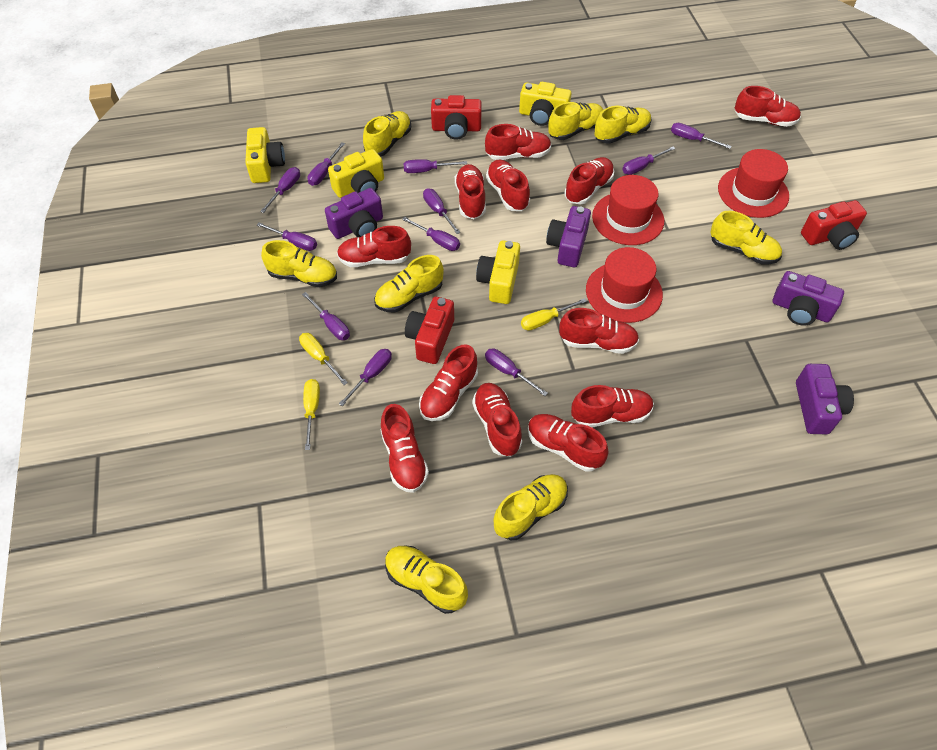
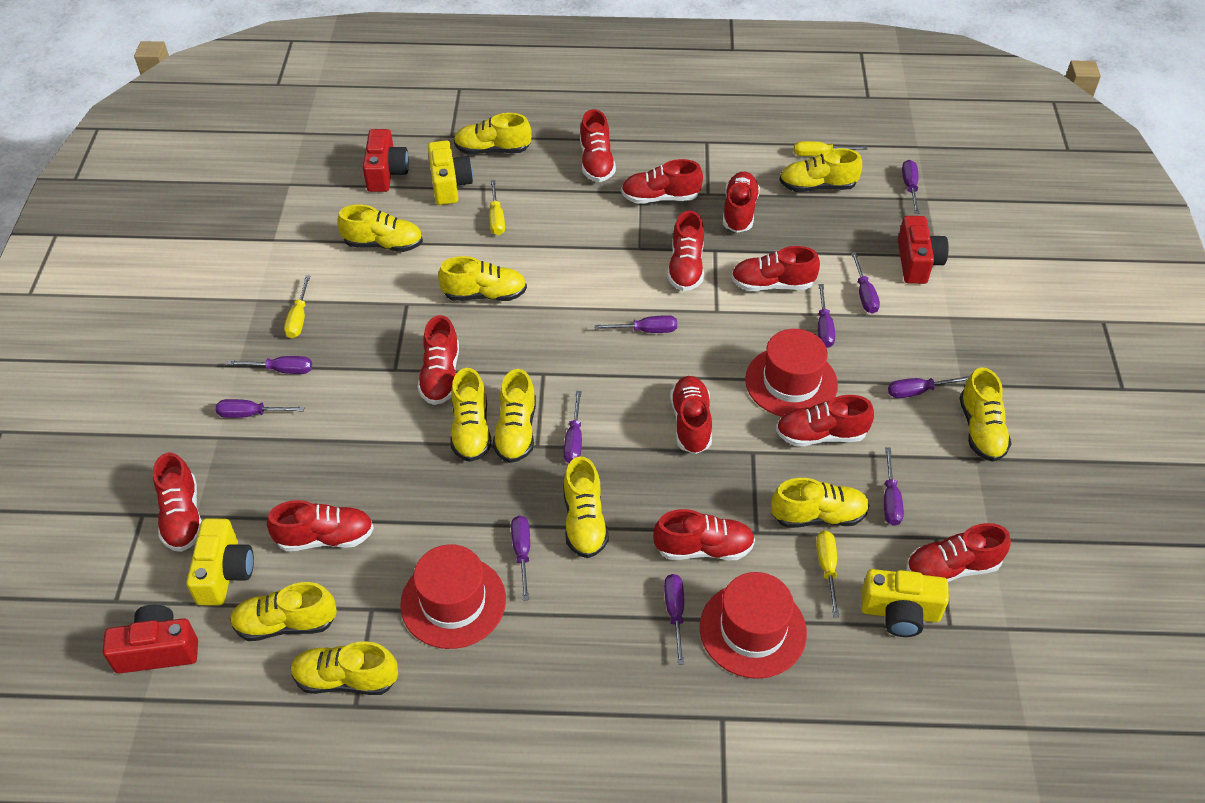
purple camera: [325,188,383,239] [546,206,591,267] [773,271,844,326] [796,364,854,434] = 4 -> none = 0
yellow camera: [245,127,285,183] [328,149,384,198] [476,240,520,304] [519,82,571,126] = 4 -> [186,519,254,605] [428,141,473,205] [861,569,949,637] = 3
yellow screwdriver: [299,333,348,385] [303,379,320,450] [521,298,587,331] = 3 -> [284,275,310,338] [489,180,505,235] [794,141,867,156] [816,531,839,617] = 4
yellow shoe: [261,240,337,287] [363,111,411,157] [374,255,444,313] [385,545,468,614] [493,474,568,540] [548,102,603,140] [594,106,652,144] [710,211,782,265] = 8 -> [230,582,337,641] [291,641,398,695] [337,204,423,252] [438,256,527,301] [451,368,491,462] [454,113,532,154] [493,369,536,463] [563,456,609,558] [771,478,869,528] [779,148,862,192] [959,367,1012,462] = 11

